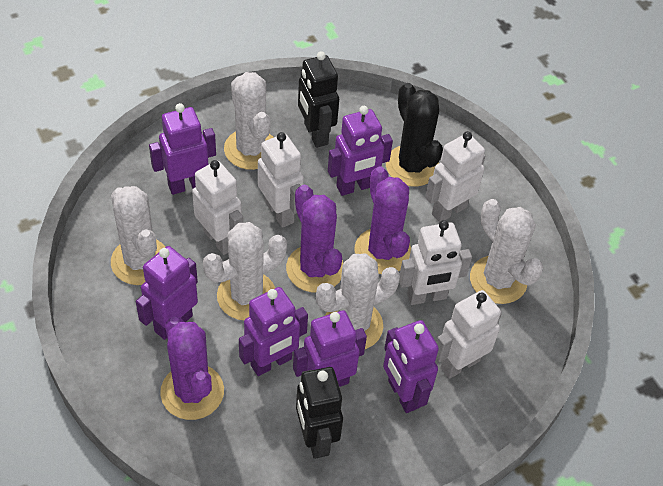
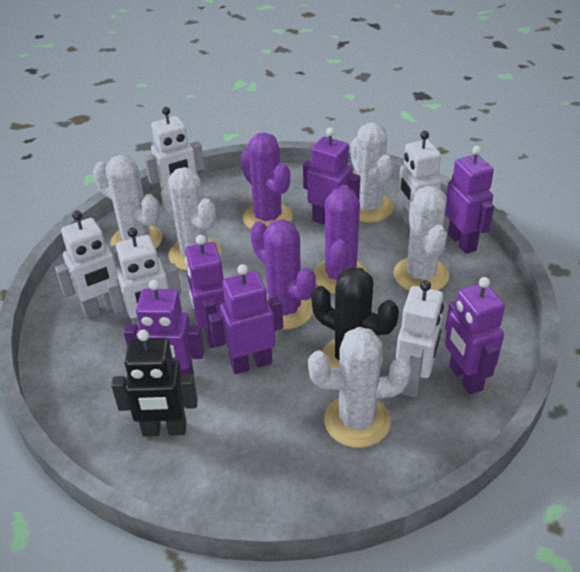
black robot: [296,367,343,459] [298,51,339,148] = 2 -> [111,330,198,436] = 1

